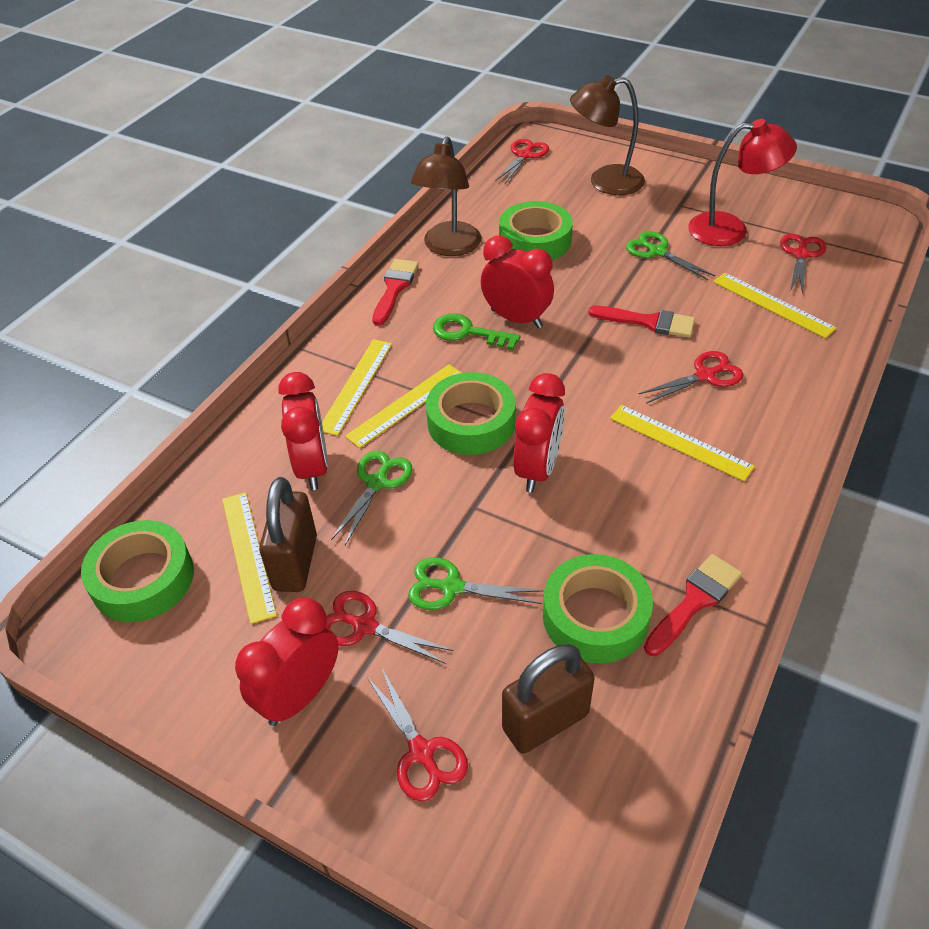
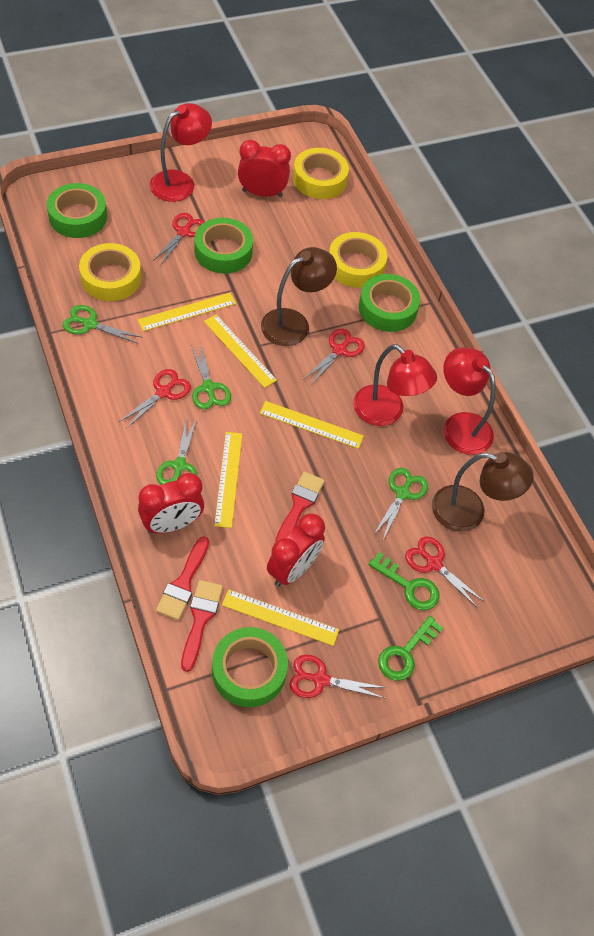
brown padlock: [259,477,317,592] [502,644,595,754] = 2 -> none = 0
green key: [433,313,521,350] = 1 -> [368,552,439,610] [378,616,443,681] = 2
green scissors: [331,451,412,545] [408,557,543,610] [626,231,715,280] = 3 -> [62,305,143,344] [156,418,197,485] [191,345,231,409] [374,468,428,539] = 4
red clock: [235,598,339,726] [278,372,328,490] [481,236,554,328] [513,373,565,493] = 4 -> [138,473,204,533] [238,140,291,197] [267,513,325,587] = 3
red lamp: [688,119,797,246] = 1 -> [150,103,212,202] [353,344,437,426] [443,347,496,455] = 3
yellow tape: none = 0 -> [79,243,141,301] [293,148,349,199] [329,232,387,288] = 3

